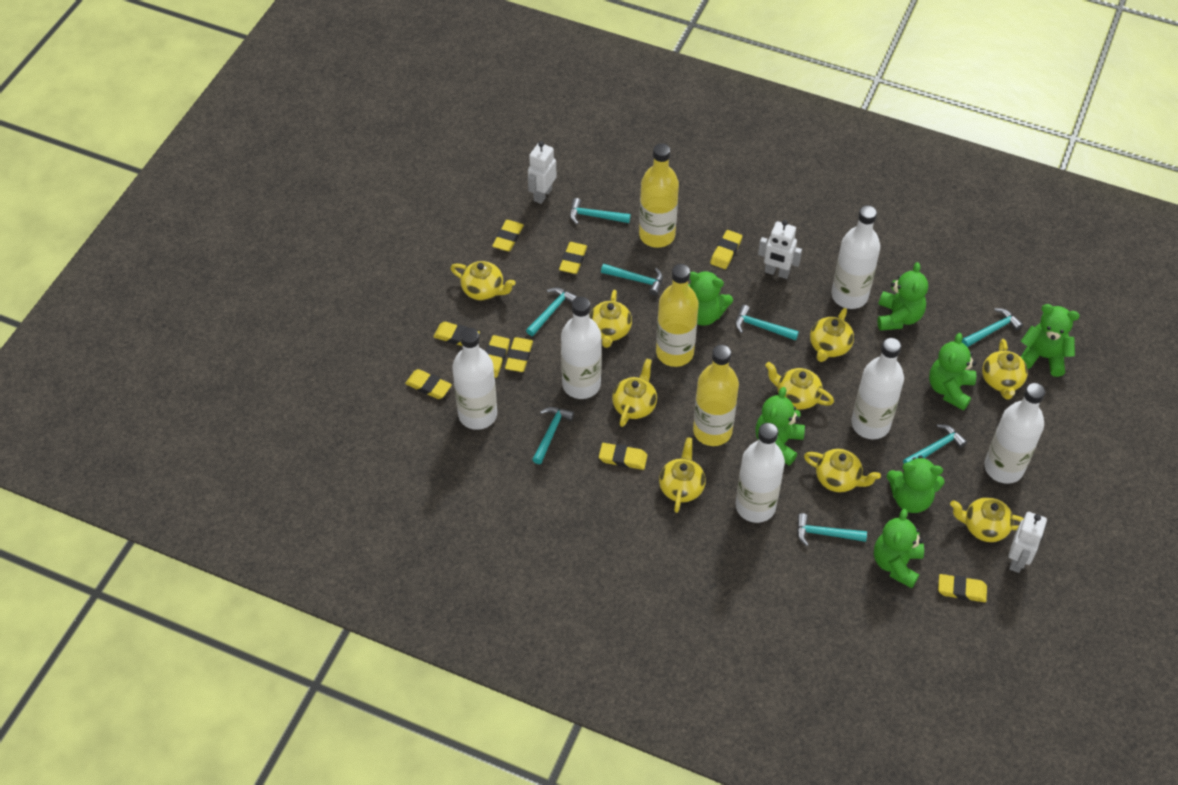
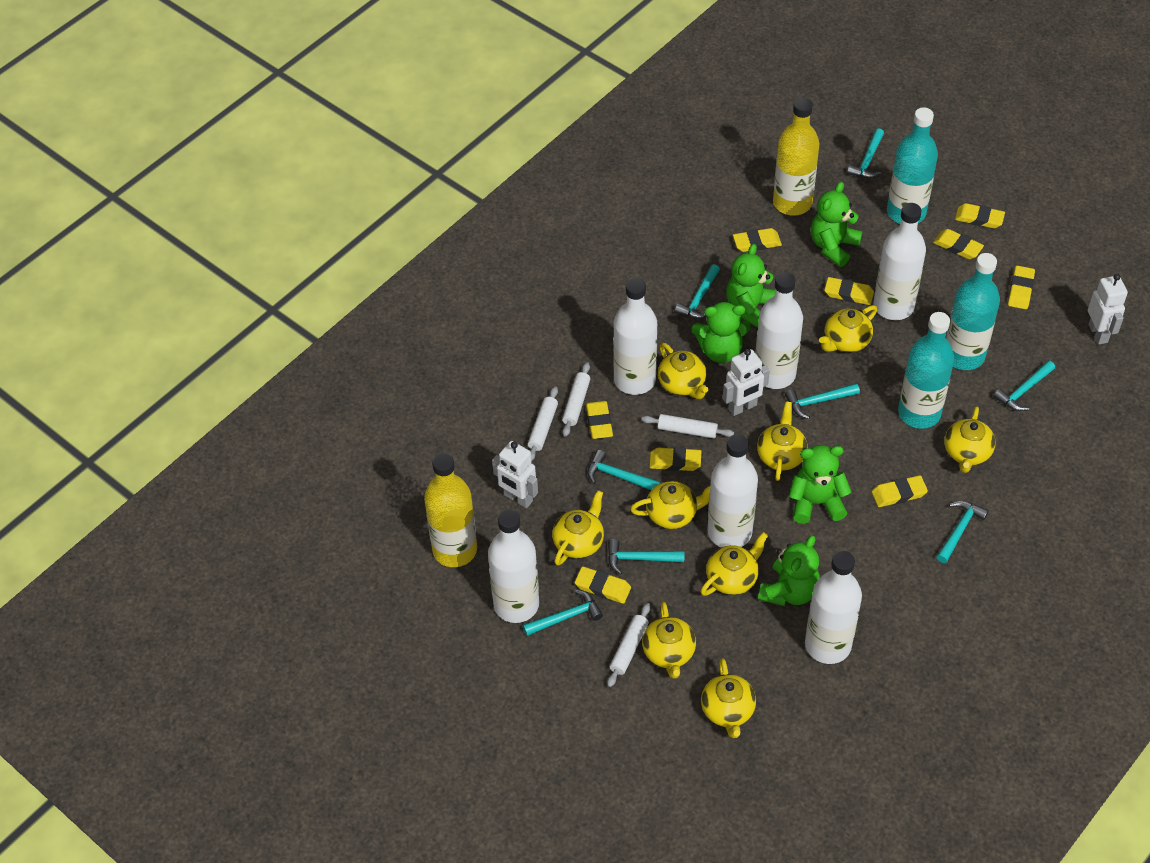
green teddy bear: [688,271,733,326] [755,387,805,465] [874,509,924,588] [877,262,928,331] [887,455,945,513] [929,333,976,411] [1021,304,1080,377] = 7 -> [692,301,751,363] [726,244,776,328] [758,535,820,606] [789,445,852,524] [811,182,863,267] = 5
turquoise bottle: none = 0 -> [887,107,938,224] [898,312,954,429] [946,253,1000,370] = 3
white rolling pin: none = 0 -> [528,387,558,460] [562,362,590,437] [607,603,651,687] [641,414,734,438] = 4
yellow bottle: [639,143,679,248] [656,264,699,367] [693,345,739,446] = 3 -> [424,453,477,567] [773,98,819,216] = 2

